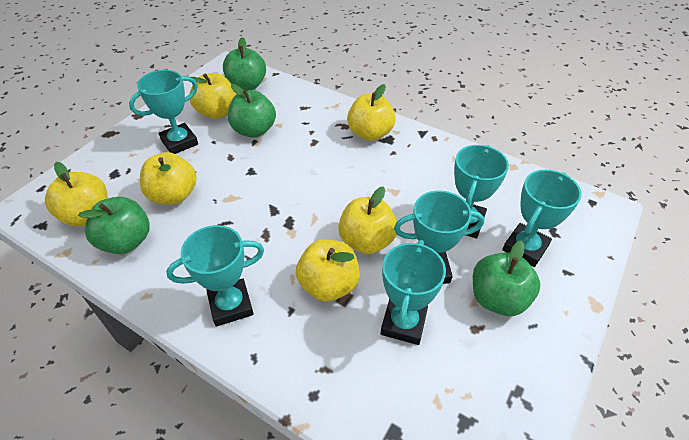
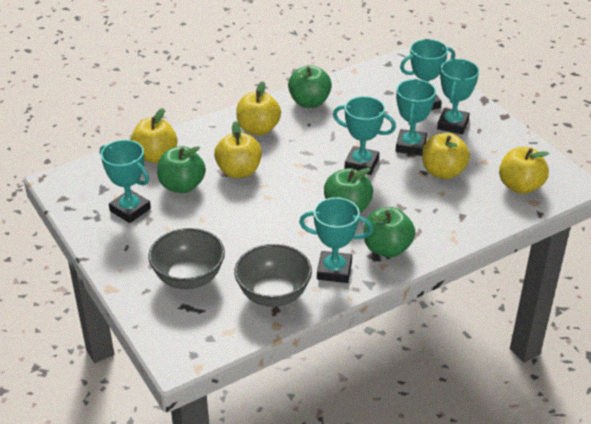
grey bowl: none = 0 -> [148,228,225,289] [234,244,312,307] = 2
yellow apple: [45,162,108,227] [140,152,197,205] [190,73,236,119] [296,239,360,302] [338,186,397,254] [347,84,396,141] = 6 -> [130,108,178,163] [214,121,262,178] [236,81,281,135] [422,133,470,179] [499,147,549,194] = 5

